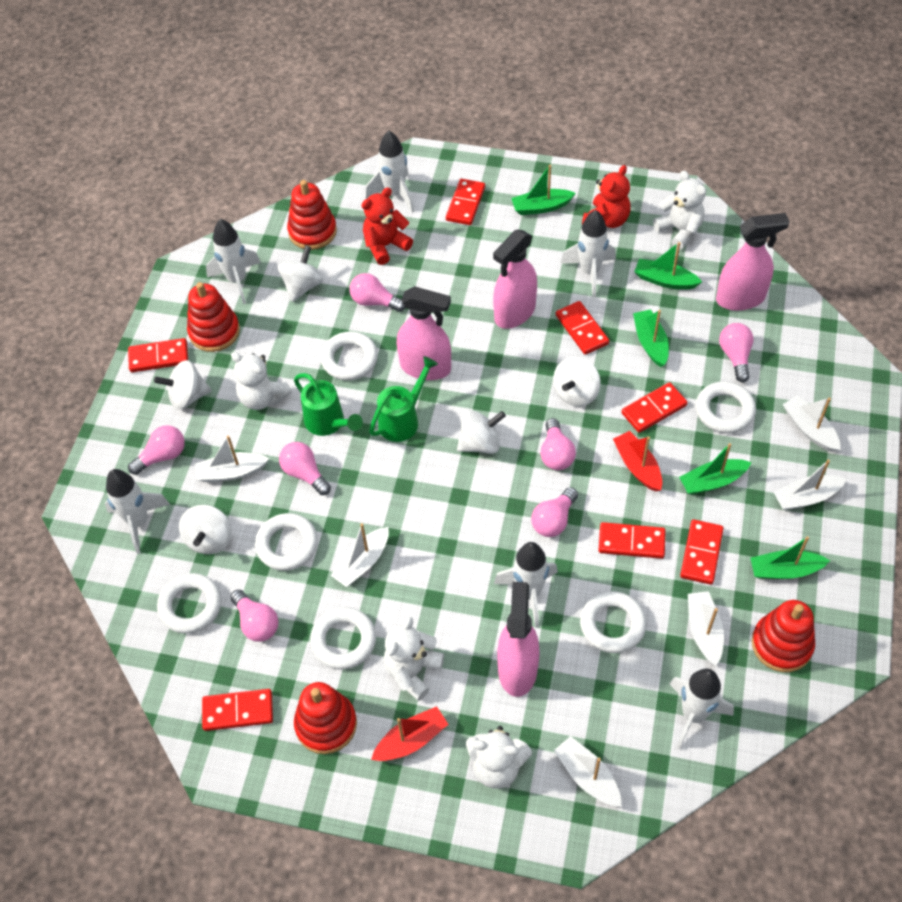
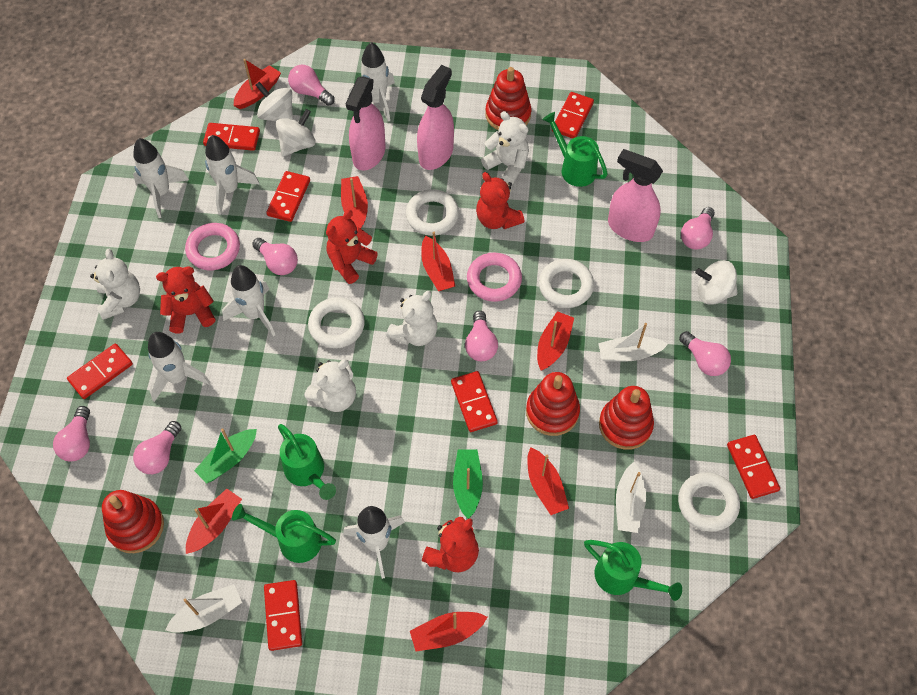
green boat: [511,165,576,215] [633,309,669,367] [634,242,702,290] [679,443,752,495] [750,536,830,579] = 5 -> [194,428,257,484] [453,449,483,519] = 2
green watering can: [294,373,363,436] [369,356,438,442] = 2 -> [232,504,336,563] [278,424,336,500] [542,112,608,187] [584,540,682,601] = 4
pink ring: none = 0 -> [185,223,240,270] [467,253,522,302] = 2
pink spray bottle: [397,286,451,380] [493,229,537,329] [497,582,540,697] [716,213,790,311] = 4 -> [345,77,385,171] [417,65,454,170] [608,149,663,242] = 3
red boat: [371,706,448,761] [613,431,662,492] = 2 -> [186,489,242,554] [233,59,281,109] [341,176,368,229] [410,612,487,651] [421,232,455,291] [527,447,569,515] [537,311,574,371] = 7
red teddy bear: [362,187,413,265] [582,165,630,228] = 2 -> [156,266,215,333] [326,210,378,284] [422,517,479,573] [476,172,525,229] = 4
white boat: [195,435,269,482] [331,523,389,587] [554,736,622,807] [688,591,724,666] [774,459,846,510] [783,395,840,452] = 6 -> [165,584,242,633] [598,323,668,362] [616,462,646,533] = 3
white ring: [157,573,222,634] [255,513,318,571] [310,607,376,669] [321,332,378,381] [580,591,646,653] [696,381,756,433] = 6 -> [308,297,365,348] [406,189,459,236] [539,259,594,308] [678,472,740,532] = 4
white spinning top: [154,360,212,410] [179,505,232,554] [278,245,324,302] [457,410,506,454] [553,357,601,407] = 5 -> [256,82,293,122] [276,109,316,157] [695,260,738,305] = 3

